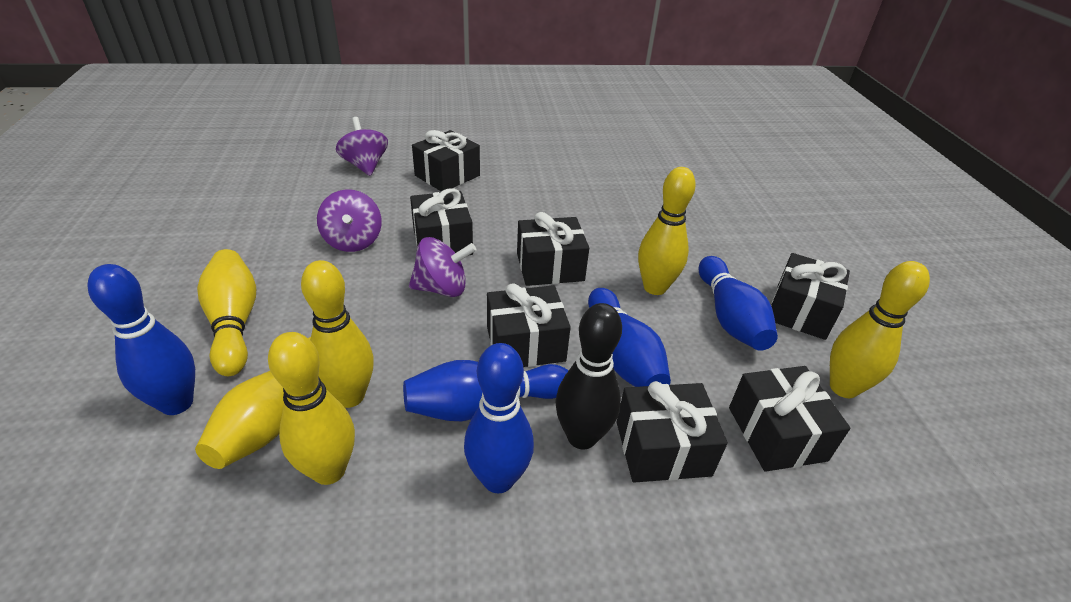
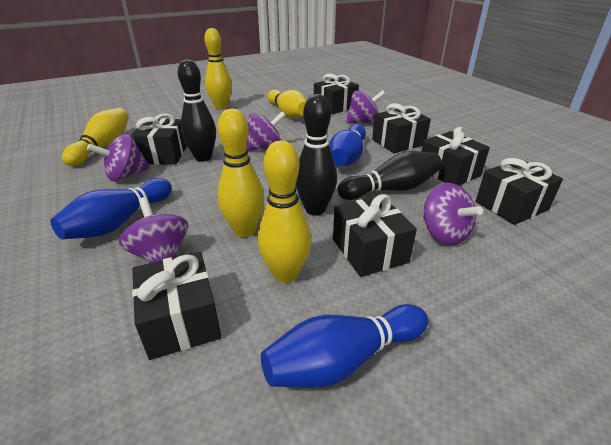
black bowling pin: [555,303,622,449] = 1 -> [178,59,216,162] [296,94,337,216] [338,151,442,200] = 3
blue bowling pin: [87,264,195,415] [403,360,568,421] [464,343,534,493] [588,288,671,387] [698,256,778,351] = 5 -> [51,178,172,240] [261,304,428,388] [329,124,366,166] = 3
purple spinning top: [317,189,382,252] [336,117,388,176] [409,237,476,297] = 3 -> [87,134,150,181] [119,197,188,263] [246,112,286,151] [346,90,385,124] [423,183,483,245] = 5
yellow bowling pin: [195,337,311,469] [197,249,256,376] [268,332,355,485] [301,260,374,408] [638,167,696,295] [830,261,930,398] = 6 -> [62,108,129,166] [204,28,232,110] [217,109,264,237] [258,141,311,283] [268,90,307,119] = 5

